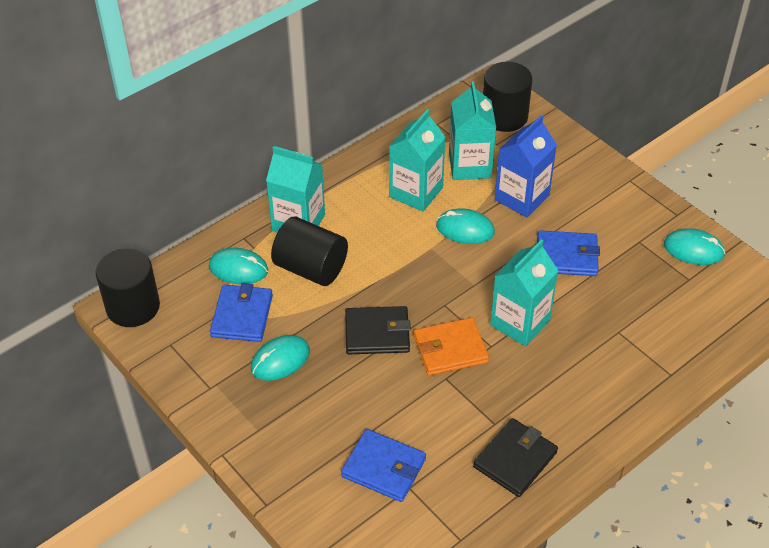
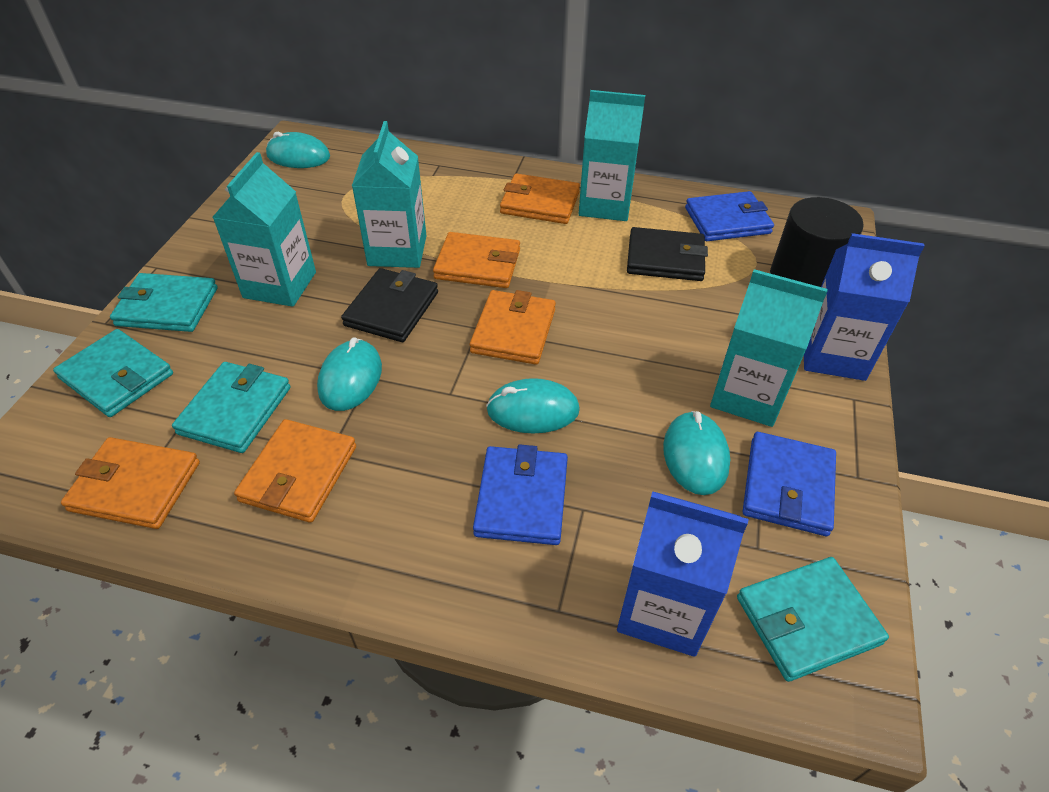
black cylinder: [96,248,160,327] [271,216,348,286] [483,62,532,132] = 3 -> [770,197,864,287] = 1
blue carton: [495,115,557,218] = 1 -> [617,492,748,657] [804,233,924,381] = 2
orange wallet: [414,317,489,376] = 1 -> [61,437,200,529] [234,419,356,523] [433,232,520,288] [470,290,556,365] [500,173,580,224] = 5
turquoise wallet: none = 0 -> [53,329,173,417] [110,273,218,332] [172,362,291,453] [737,557,889,682] = 4

